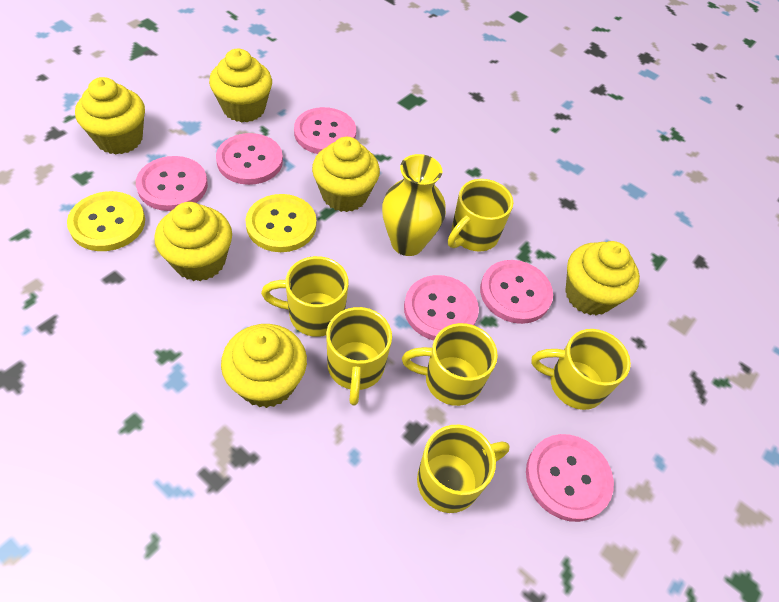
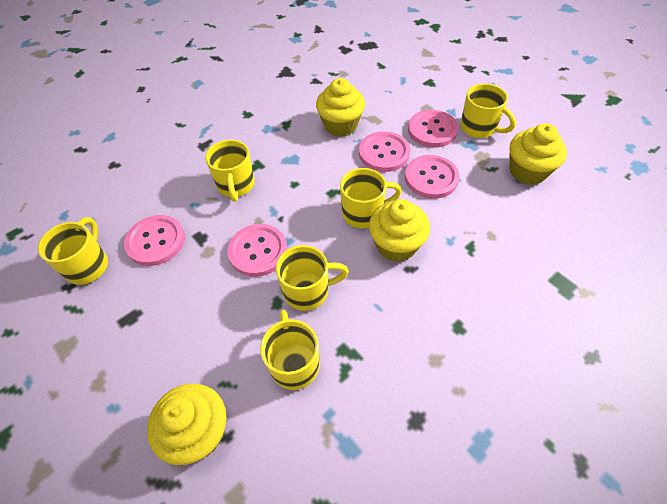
pink button: [136,156,208,211] [216,133,283,185] [294,107,356,154] [404,275,479,340] [480,260,553,324] [526,434,614,522] = 6 -> [124,215,185,266] [227,224,287,277] [359,131,411,172] [405,155,460,199] [408,110,459,148] = 5
yellow button: [67,191,145,251] [245,194,316,252] = 2 -> none = 0
yellow cupcake: [75,77,145,154] [154,202,232,281] [209,49,272,122] [221,324,307,408] [312,137,380,212] [565,241,640,316] = 6 -> [147,384,226,465] [316,78,365,137] [369,199,430,262] [509,123,567,185] = 4
yellow vase: [382,154,446,256] = 1 -> none = 0

